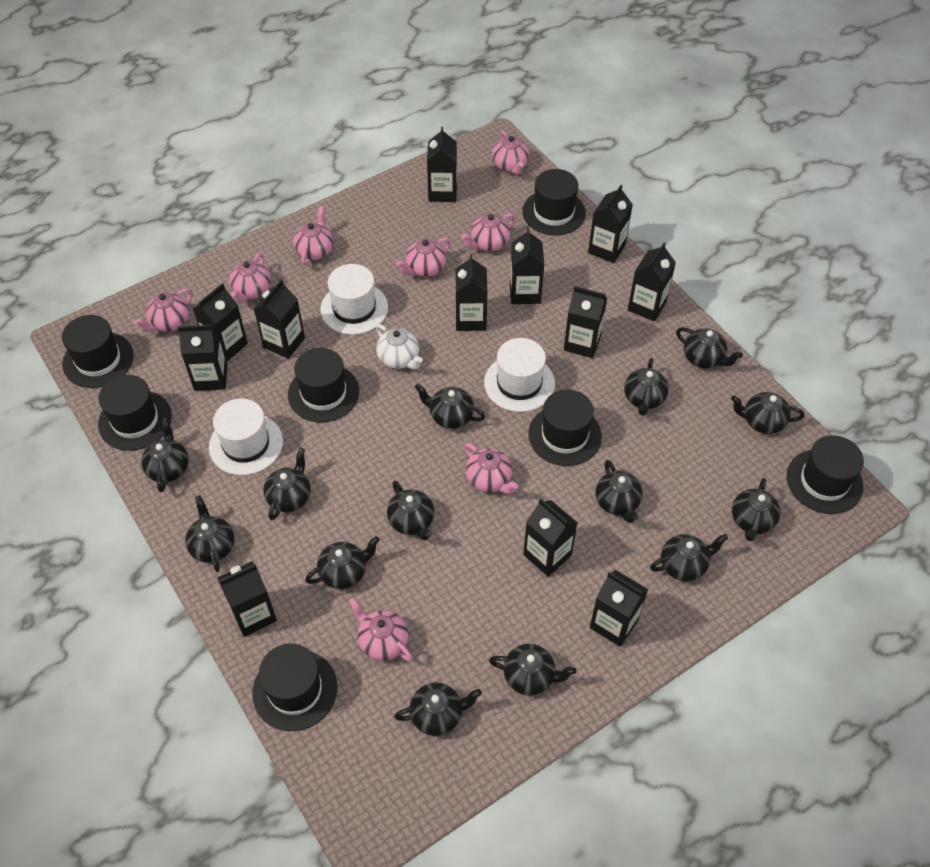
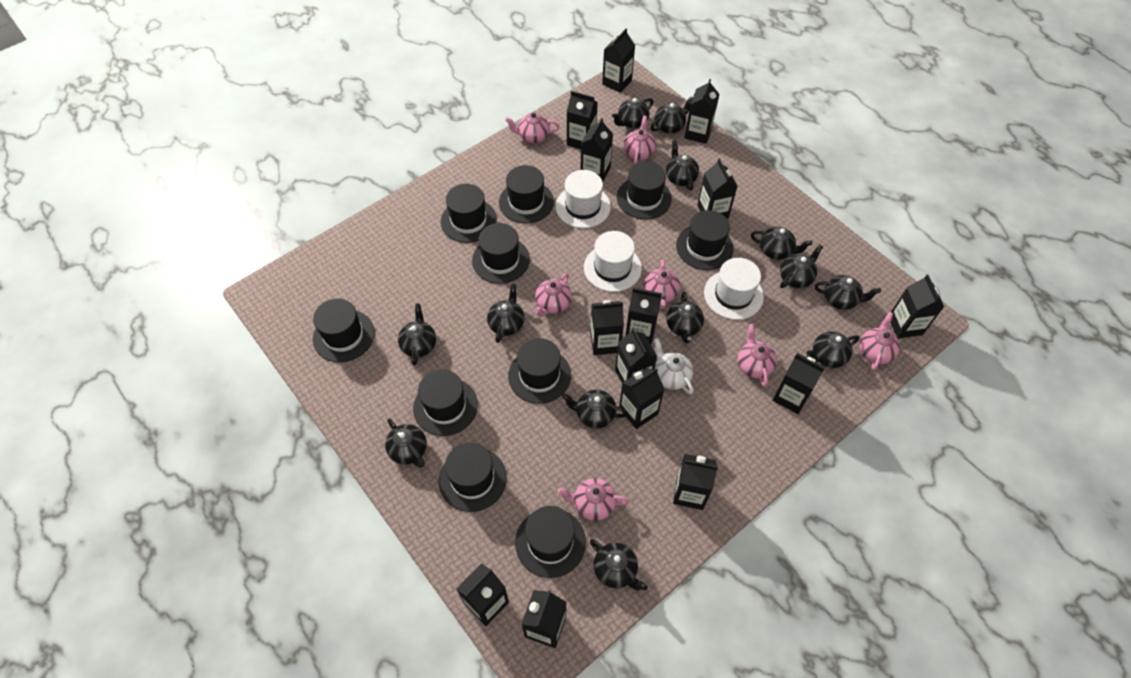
black carton: [178,325,227,391] [193,283,248,362] [217,561,277,637] [254,279,305,359] [427,127,457,202] [456,254,487,331] [510,228,544,304] [523,499,577,577] [564,286,608,358] [588,185,633,263] [590,570,648,647] [628,243,676,321] = 12 -> [456,563,509,626] [521,590,566,648] [567,91,598,149] [580,118,613,182] [590,300,624,355] [602,29,635,93] [615,328,657,383] [619,368,664,429] [626,288,662,344] [673,454,718,510] [684,79,719,144] [697,158,738,219] [773,353,825,414] [891,275,944,338] = 14
black hat: [62,315,134,388] [98,375,172,451] [252,643,338,731] [288,348,359,423] [522,169,586,236] [528,390,602,466] [787,435,864,514] = 7 -> [313,299,375,363] [413,369,478,436] [439,442,507,512] [441,184,497,243] [472,223,530,284] [499,165,554,224] [508,338,571,404] [515,506,586,578] [617,161,672,219] [676,210,734,270] = 10
black teapot: [141,418,189,492] [185,495,235,572] [263,448,311,520] [305,536,380,589] [387,481,434,540] [394,682,482,736] [415,384,485,429] [489,644,576,696] [595,460,643,523] [624,358,669,416] [650,534,728,581] [676,327,743,369] [731,392,804,434] [732,478,780,541] = 14 -> [385,419,427,468] [398,304,436,366] [487,284,525,343] [562,390,628,429] [590,539,648,590] [612,98,653,128] [651,97,693,134] [666,141,699,190] [666,292,704,343] [751,227,812,260] [780,245,823,288] [806,331,860,368] [815,275,881,310] = 13
pink teapot: [134,288,193,332] [229,253,271,303] [293,206,333,265] [349,598,413,662] [396,238,451,277] [462,214,516,251] [464,443,518,494] [492,131,529,175] = 8 -> [505,112,560,143] [535,273,572,317] [558,478,629,521] [623,116,656,164] [644,260,680,309] [737,324,777,387] [859,312,900,371] = 7

